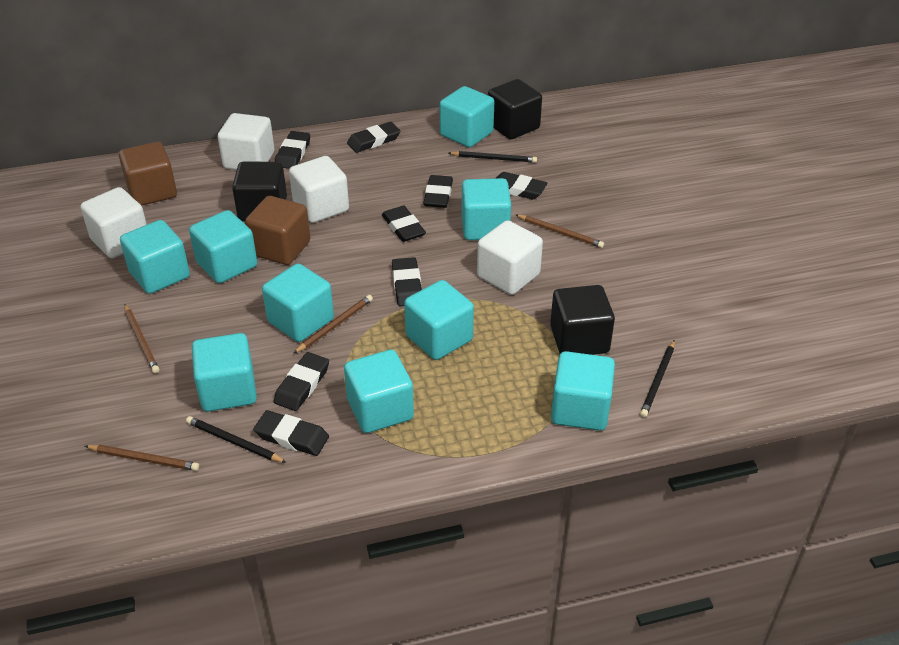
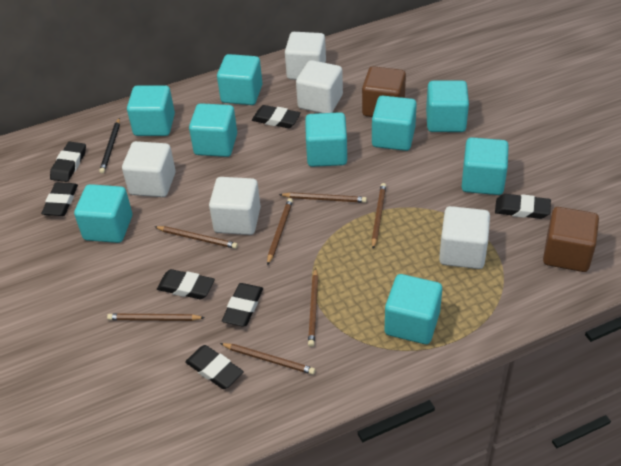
black cube: [232,162,287,221] [488,79,542,139] [550,285,615,355] = 3 -> none = 0
black eraser: [253,410,329,456] [274,352,329,411] [275,131,310,169] [347,122,401,153] [382,206,426,242] [392,257,422,306] [423,175,453,208] [496,172,547,199] = 8 -> [41,182,78,216] [50,142,86,182] [157,269,215,299] [185,345,244,389] [222,283,263,326] [252,105,301,128] [495,194,551,219] = 7
black pencil: [186,416,287,463] [449,151,537,163] [640,340,675,418] = 3 -> [99,118,120,174] = 1
brown pencil: [85,445,199,471] [124,304,159,373] [293,295,373,354] [516,214,604,248] = 4 -> [107,314,205,321] [155,226,238,249] [220,343,315,375] [267,198,293,265] [279,192,367,203] [308,268,318,347] [371,183,386,249] = 7
white cube: [80,187,147,258] [218,113,274,170] [289,156,349,223] [477,220,543,295] = 4 -> [122,141,176,197] [209,177,261,235] [285,32,326,80] [296,60,343,113] [439,206,490,269] = 5

